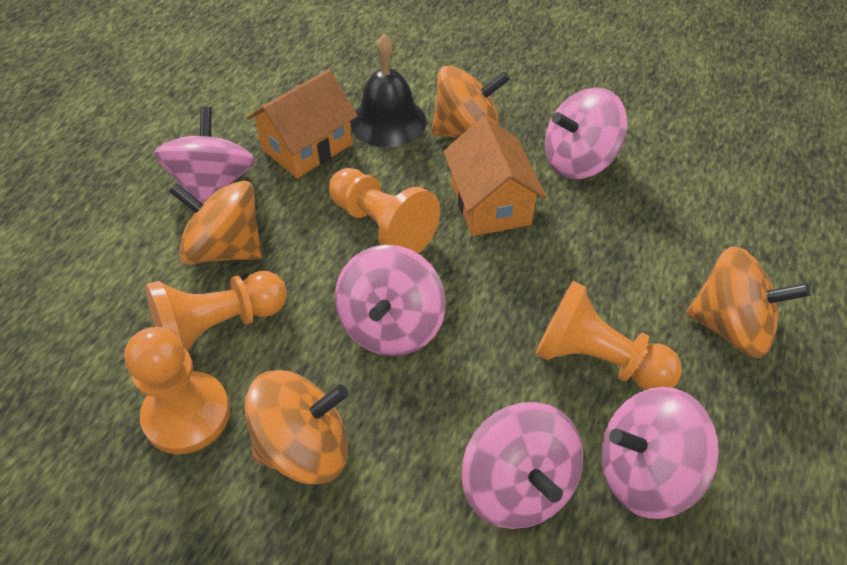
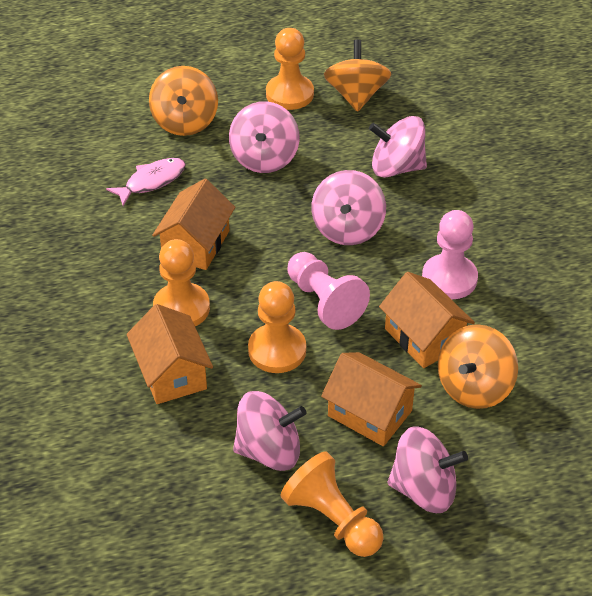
black bell: [350,34,427,148] = 1 -> none = 0
orange house: [247,69,357,178] [443,116,546,236] = 2 -> [127,304,213,404] [152,179,235,270] [321,352,422,446] [379,272,475,368] = 4
orange spinning top: [169,181,262,265] [245,370,349,484] [432,65,510,138] [686,246,810,358] = 4 -> [149,66,218,136] [324,39,391,112] [438,324,518,409] = 3
pink fish: none = 0 -> [106,158,186,206] = 1
pink pawn: none = 0 -> [287,252,370,330] [422,210,478,299] = 2

